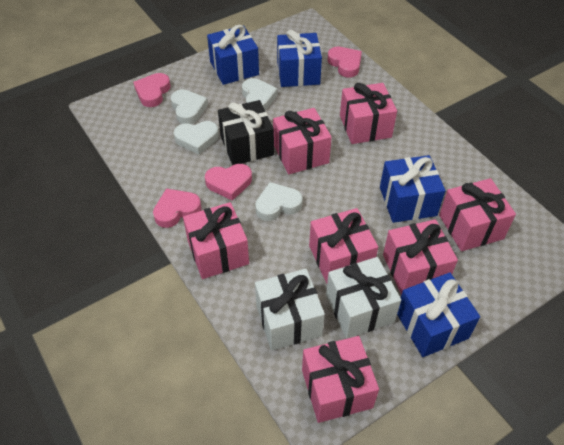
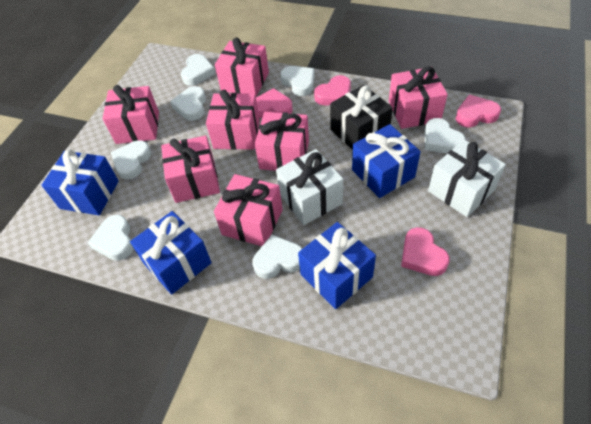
white heart: [171,89,208,124] [174,121,219,154] [242,78,278,110] [255,182,303,221] = 4 -> [88,215,133,261] [111,140,151,180] [170,86,206,121] [181,54,215,86] [252,235,302,279] [281,66,314,96] [425,118,466,153] = 7

